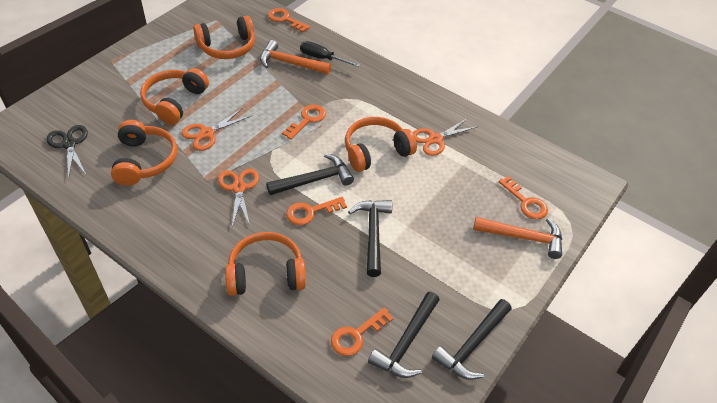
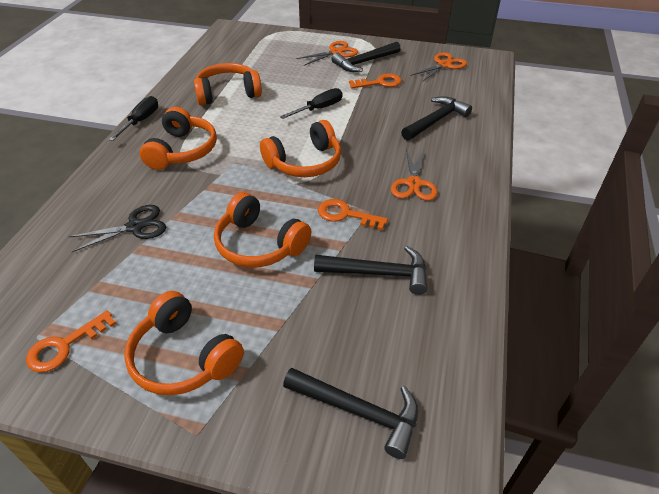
black screwdriver: [300,41,360,67] = 1 -> [109,96,158,141] [280,88,342,119] = 2
orange hammer: [260,40,331,74] [473,217,562,259] = 2 -> none = 0
orange key: [268,8,310,32] [282,105,326,140] [286,197,347,225] [331,308,394,356] [499,176,548,219] = 5 -> [26,310,116,372] [318,199,388,230] [349,73,402,88] = 3

